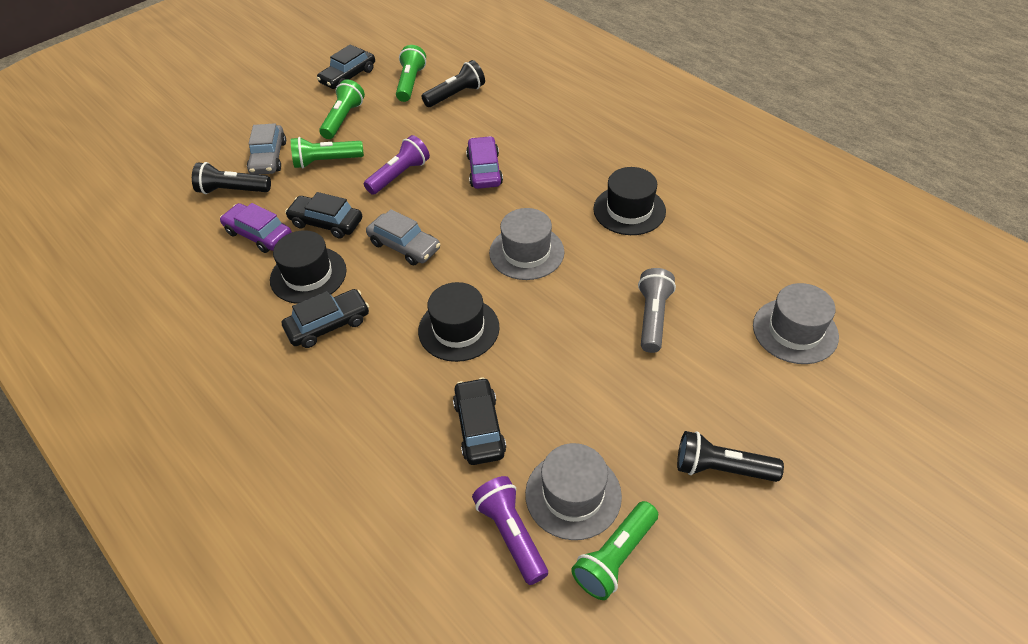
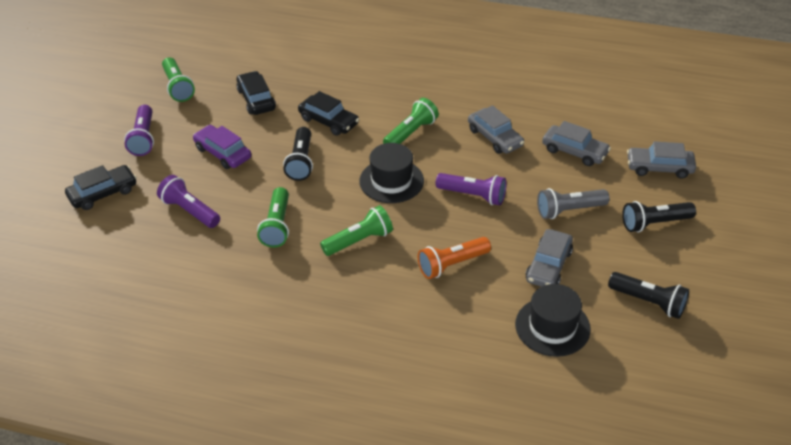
black car: [282,289,369,348] [285,192,362,239] [317,44,375,89] [453,377,506,465] = 4 -> [65,165,137,210] [236,71,276,115] [298,91,359,136] = 3
black hat: [270,230,347,304] [418,282,500,362] [593,167,666,235] = 3 -> [359,143,424,203] [515,284,591,357] = 2
grey car: [247,123,286,175] [366,209,440,265] = 2 -> [468,105,524,154] [526,229,573,287] [542,121,611,166] [627,141,696,179] = 4
grey hat: [489,208,565,280] [525,443,622,540] [753,283,839,364] = 3 -> none = 0
orange flashlight: none = 0 -> [418,237,491,279] = 1
purple car: [220,203,292,253] [466,136,503,189] = 2 -> [193,125,251,169] = 1
purple flashlight: [364,135,430,195] [472,476,548,585] = 2 -> [124,105,154,156] [157,175,220,228] [436,173,506,205] = 3

